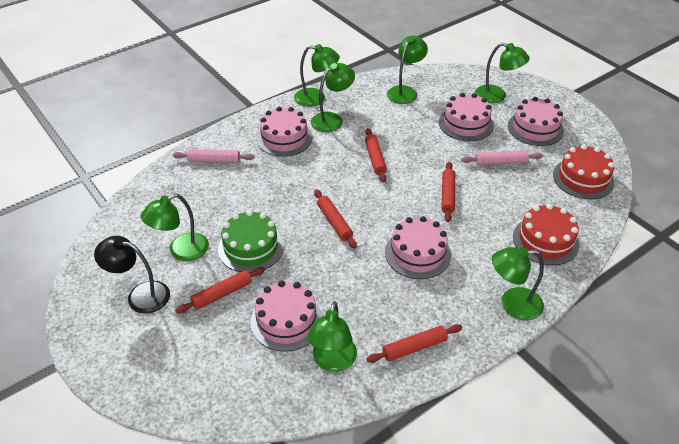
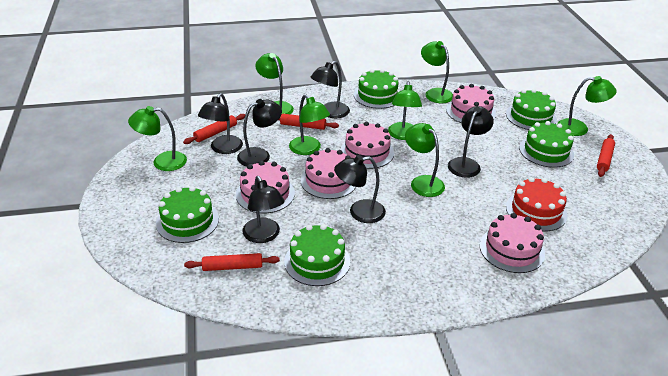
black lamp: [94,236,170,314] = 1 -> [198,93,243,154] [237,99,282,167] [242,176,285,243] [311,61,350,118] [334,155,386,223] [448,106,494,178] = 6
green cake: [218,210,284,273] = 1 -> [156,186,219,243] [284,224,350,286] [354,69,399,109] [506,89,557,130] [519,121,574,168] = 5
pink rolling pin: [173,149,254,163] [461,150,543,165] = 2 -> none = 0
red cake: [513,204,579,265] [553,145,615,199] = 2 -> [506,177,567,232] = 1
red rolling pin: [175,267,265,314] [314,189,357,249] [365,128,387,182] [366,324,462,363] [441,162,455,222] = 5 -> [183,114,245,144] [184,253,280,271] [278,114,339,130] [597,134,615,177] = 4

